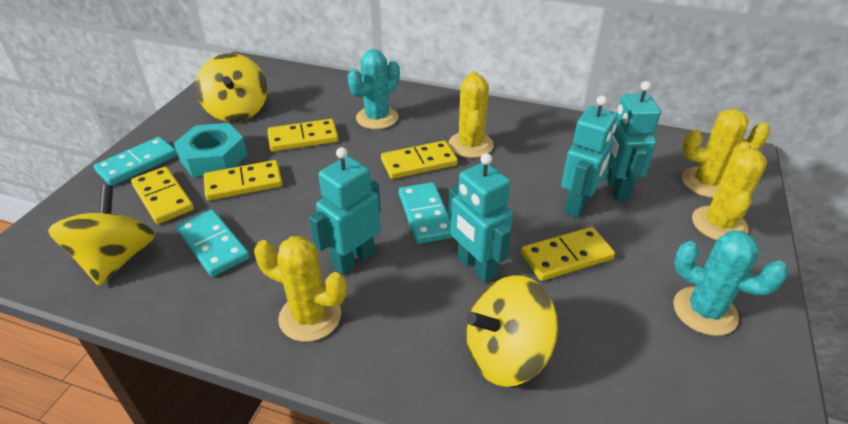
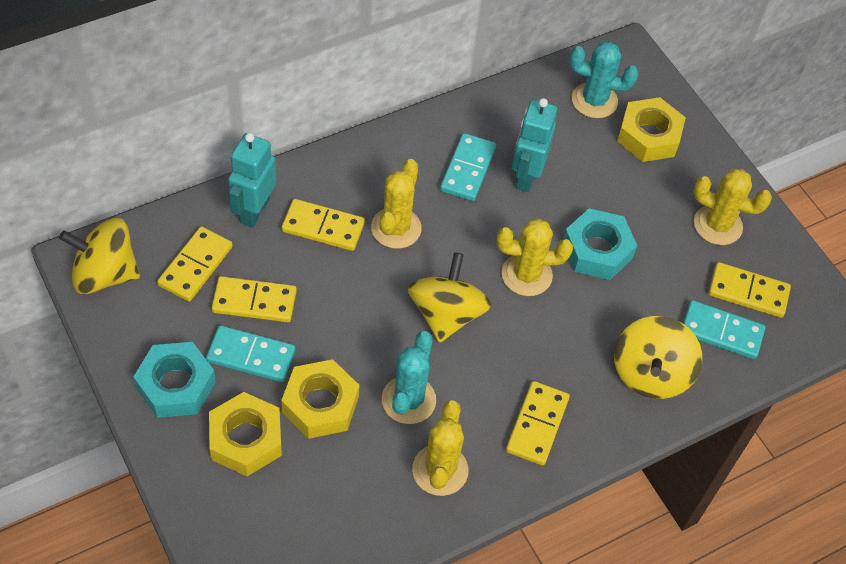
turquoise nut: [174,123,247,177] = 1 -> [133,342,216,418] [563,208,637,280] = 2
turquoise robot: [309,147,381,275] [448,153,513,283] [561,95,617,217] [605,81,661,201] = 4 -> [228,133,277,228] [512,98,557,192] = 2
yellow nut: none = 0 -> [209,392,282,476] [281,359,360,439] [617,97,686,162] = 3

